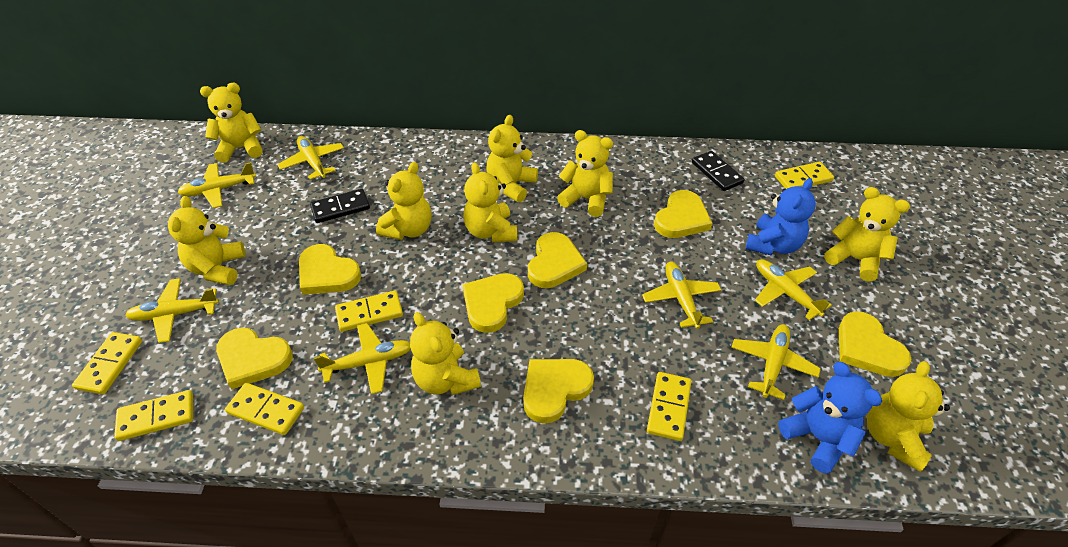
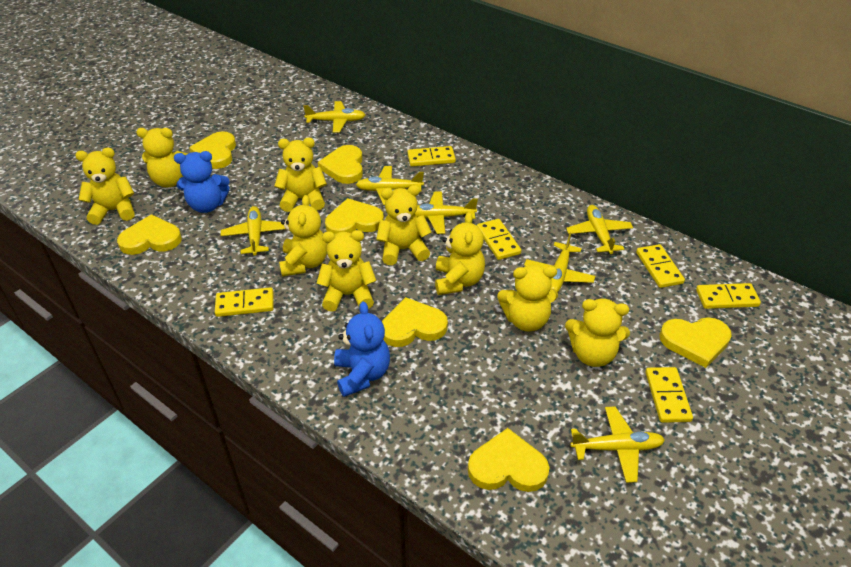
black domino: [310,189,370,223] [692,151,744,191] = 2 -> none = 0

